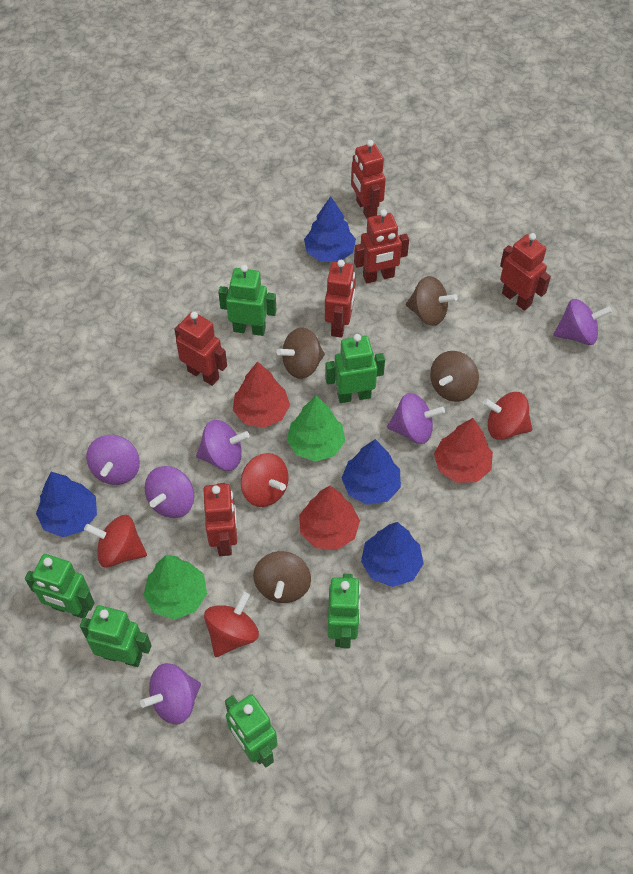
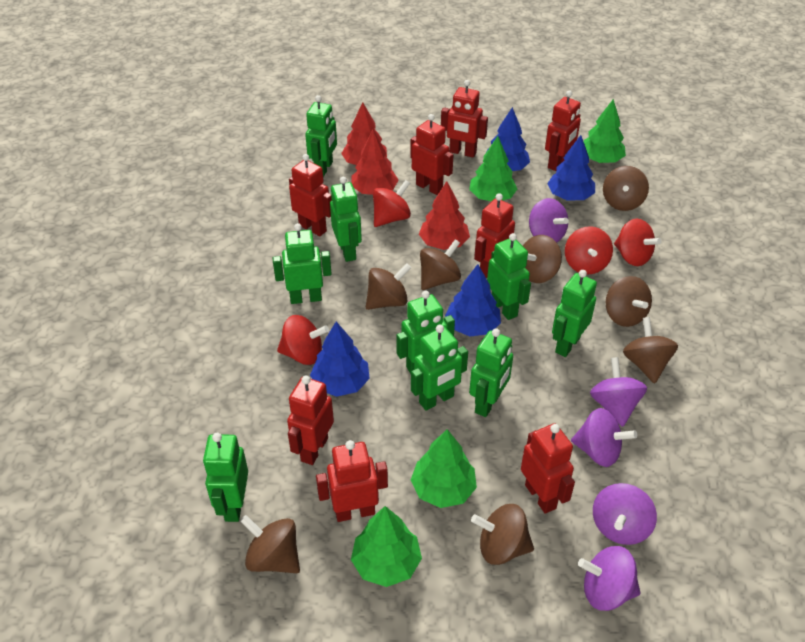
brown spinning top: [253,551,311,603] [276,328,325,379] [406,276,458,326] [430,351,479,402] = 4 -> [240,515,300,573] [366,264,411,310] [420,239,461,290] [471,504,534,565] [523,235,562,283] [603,166,649,211] [606,276,652,327] [623,317,678,383] = 8
green robot: [25,554,95,618] [80,605,152,667] [218,265,276,336] [225,694,278,767] [325,334,385,403] [328,574,361,649] = 6 -> [203,433,248,522] [273,223,332,304] [305,95,337,177] [330,177,362,262] [396,291,455,374] [411,325,468,411] [469,328,513,417] [487,233,531,320] [552,270,597,357] = 9
green tree: [143,555,207,620] [287,396,345,462] = 2 -> [351,506,422,587] [411,429,477,508] [469,136,517,202] [583,99,626,163] = 4
purple spinning top: [86,435,140,485] [140,663,201,725] [145,466,194,518] [196,420,250,471] [387,393,445,444] [554,299,612,345] = 6 -> [529,198,569,243] [571,408,637,467] [578,546,640,611] [590,357,647,427] [593,483,657,545] = 5
red robot: [174,312,227,386] [203,483,237,556] [325,260,356,338] [351,140,386,219] [354,209,409,283] [500,233,551,311] = 6 -> [287,376,334,465] [289,154,332,236] [316,440,388,522] [410,114,453,195] [441,80,488,158] [474,193,515,278] [521,423,575,514] [545,90,581,171] = 8

